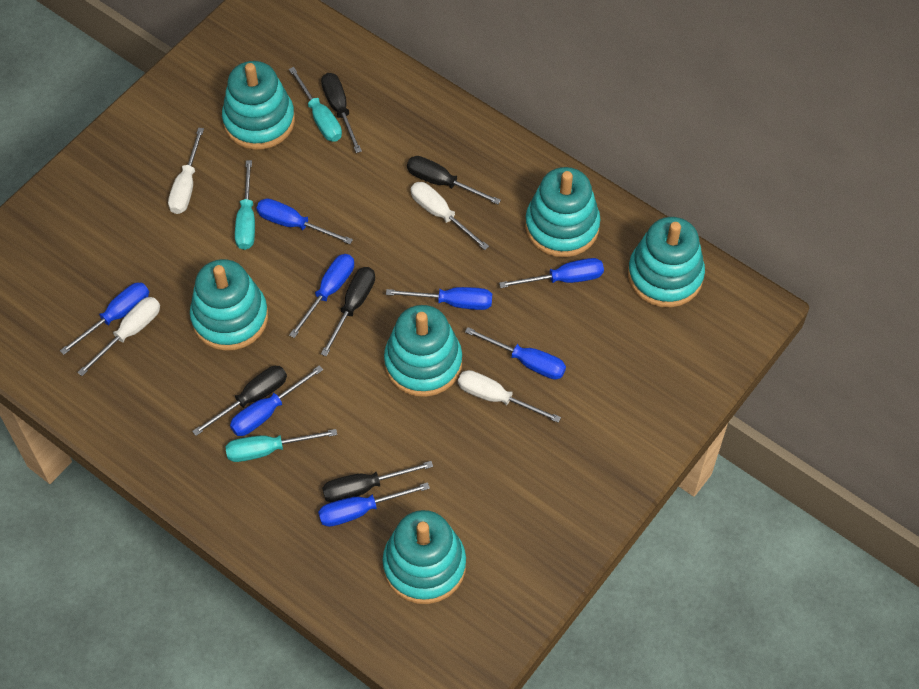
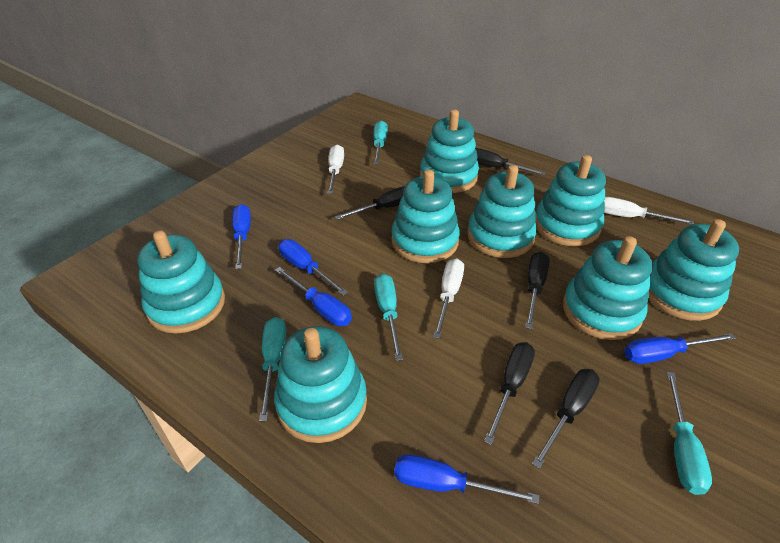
blue screwdriver: [60,283,149,355] [230,365,323,436] [257,198,353,244] [289,254,354,338] [318,482,430,527] [386,287,492,310] [465,327,566,380] [499,258,604,288] = 8 -> [232,204,251,269] [275,267,352,326] [279,239,348,296] [394,454,539,504] [625,333,736,364] = 5
turquoise screwdriver: [225,429,337,462] [235,160,255,250] [289,67,342,142] = 3 -> [259,317,286,422] [373,121,388,164] [374,273,403,361] [667,372,712,495] = 4
turquoise stacking toy: [190,259,268,351] [222,61,295,150] [382,510,466,604] [384,305,462,397] [525,167,600,257] [628,217,705,308] = 6 -> [137,230,225,334] [274,326,367,443] [391,169,460,263] [420,110,479,193] [467,165,537,258] [535,155,606,246] [563,236,652,340] [649,219,739,321] = 8
white screwdriver: [77,297,160,376] [168,128,204,214] [411,182,489,250] [458,370,561,423] = 4 -> [327,145,344,194] [433,258,464,339] [604,197,694,225] = 3

